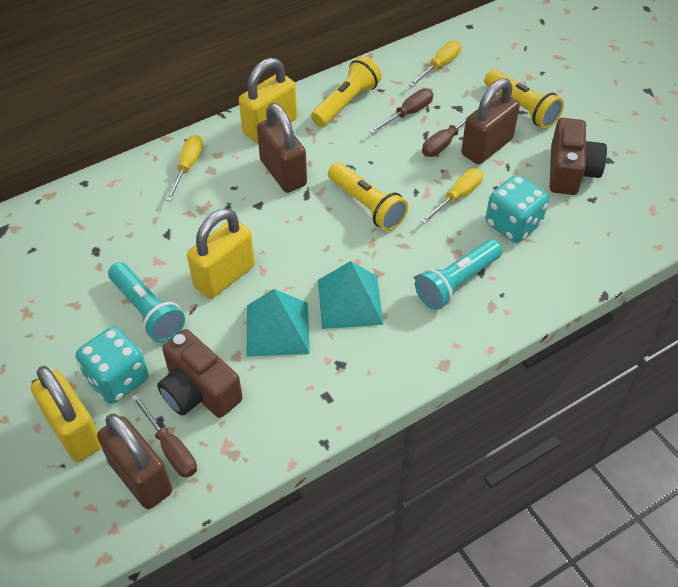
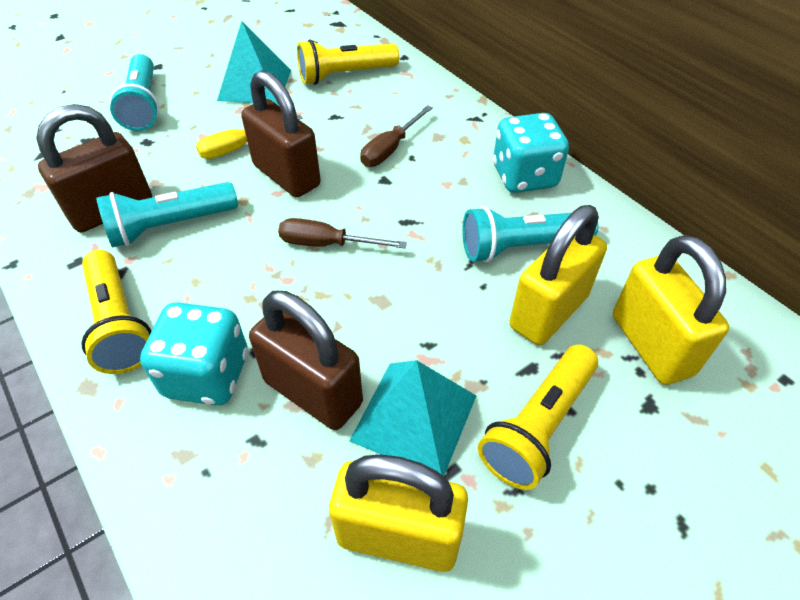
brown camera: [157,329,243,418] [549,118,607,195] = 2 -> none = 0
brown screwdriver: [131,394,197,478] [369,89,434,134] [422,108,478,157] = 3 -> [278,218,407,248] [360,105,433,167] = 2
turquoise flashlight: [108,262,185,343] [415,239,502,310] = 2 -> [96,182,238,247] [110,54,159,131] [462,206,599,262] = 3
yellow screwdriver: [166,135,203,201] [409,41,461,87] [420,168,483,224] = 3 -> [196,115,303,159] = 1

